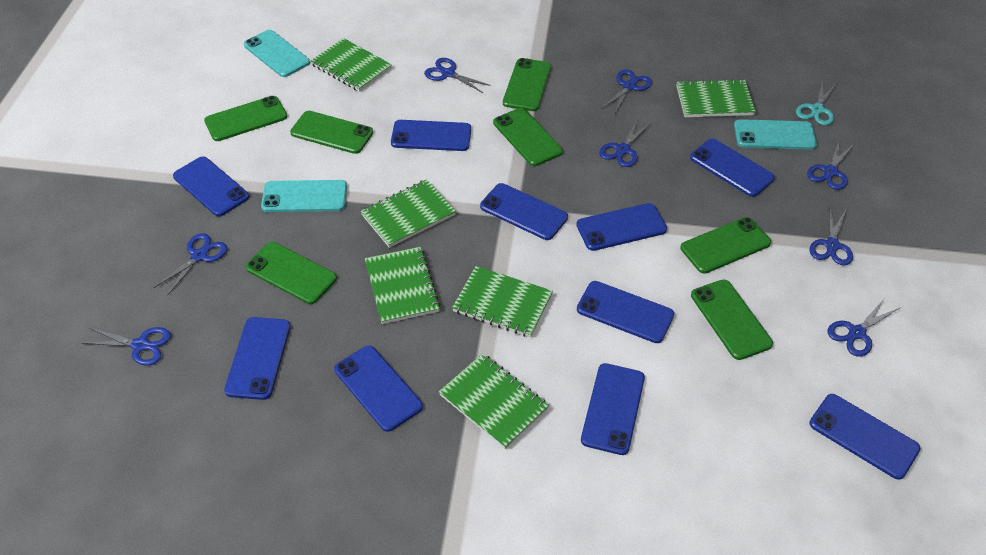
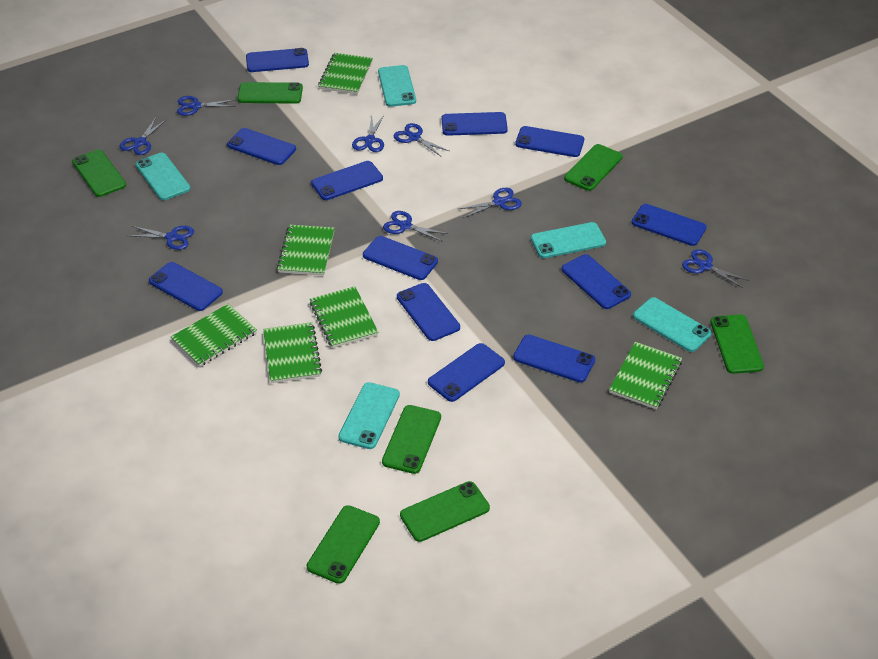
blue phone: [173,156,249,216] [224,317,291,400] [334,345,423,432] [391,120,471,151] [480,183,568,240] [576,203,667,251] [577,281,674,343] [581,363,645,455] [690,139,775,197] [809,394,921,480] = 10 -> [149,262,223,311] [227,128,296,165] [246,48,309,72] [311,161,383,200] [363,236,438,280] [397,283,460,341] [428,343,505,402] [441,112,508,136] [513,335,595,383] [515,126,584,157] [561,254,631,309] [631,204,707,246] = 12
turquoise phone: [244,30,310,77] [261,180,347,212] [734,119,817,150] = 3 -> [136,153,190,200] [338,382,400,449] [378,65,416,107] [531,222,606,258] [633,297,712,352] = 5
turquoise scissors: [796,80,837,125] = 1 -> none = 0

